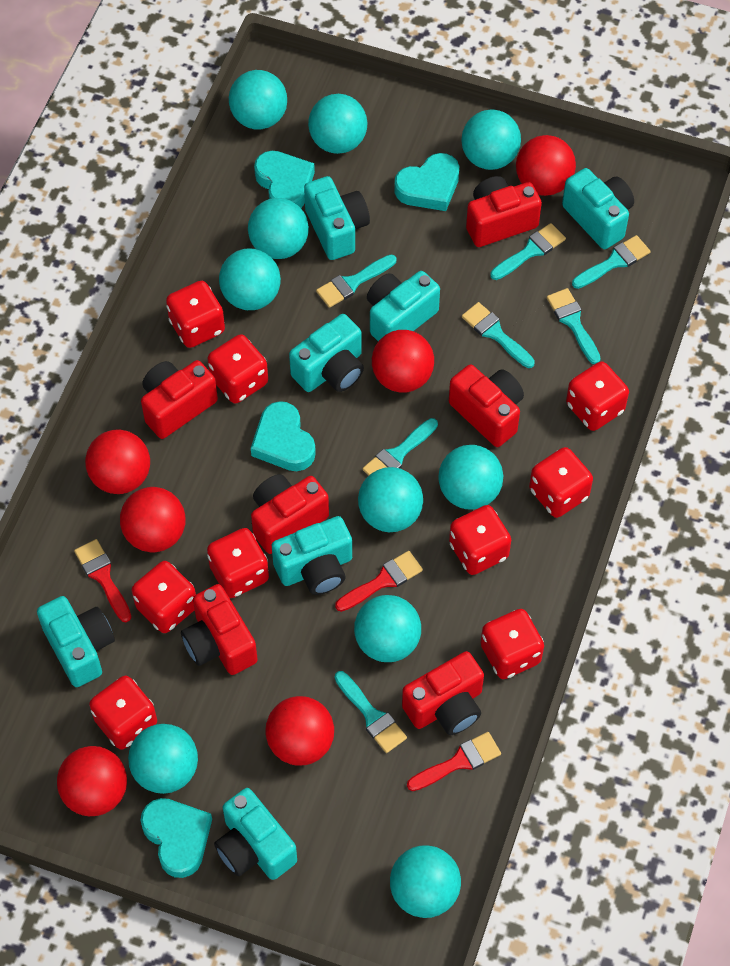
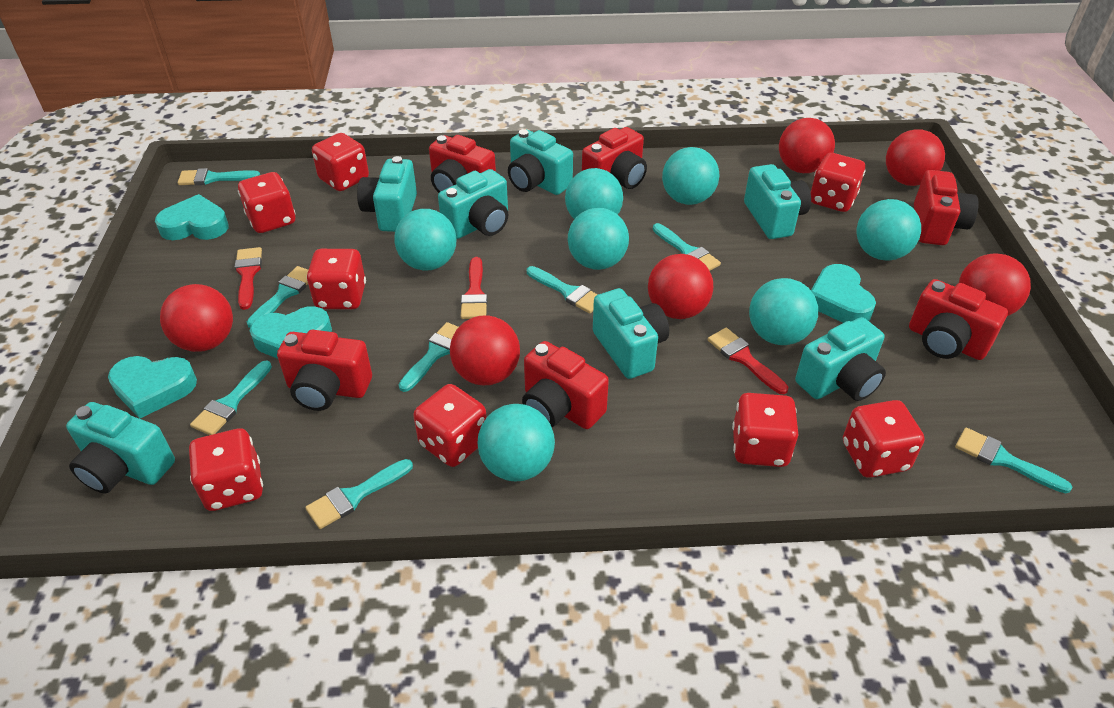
red dice: [89,676,157,750] [132,561,196,633] [166,281,225,348] [207,334,268,404] [207,528,269,598] [449,505,511,575] [481,609,544,679] [529,447,593,518] [566,362,629,431] = 9 -> [189,428,263,511] [238,172,295,233] [307,249,366,309] [312,133,369,191] [413,384,487,467] [732,393,798,467] [811,153,866,212] [843,400,925,478] = 8
turquoise ball: [128,724,198,794] [219,249,281,310] [229,70,287,130] [248,198,309,259] [308,94,367,154] [354,595,421,662] [358,467,423,532] [390,845,461,918] [438,445,503,509] [461,110,521,170] = 10 -> [394,209,456,271] [478,404,555,481] [565,168,623,219] [568,208,629,270] [662,147,720,205] [749,278,818,345] [857,199,921,261] = 7
turquoise brush: [316,255,396,308] [335,671,407,753] [363,418,438,476] [462,302,535,368] [490,223,566,280] [547,288,601,364] [572,235,651,289] = 7 -> [178,168,260,185] [190,360,272,435] [247,266,308,328] [305,459,413,529] [399,322,459,392] [527,266,598,314] [652,223,721,271] [955,428,1072,494] = 8

